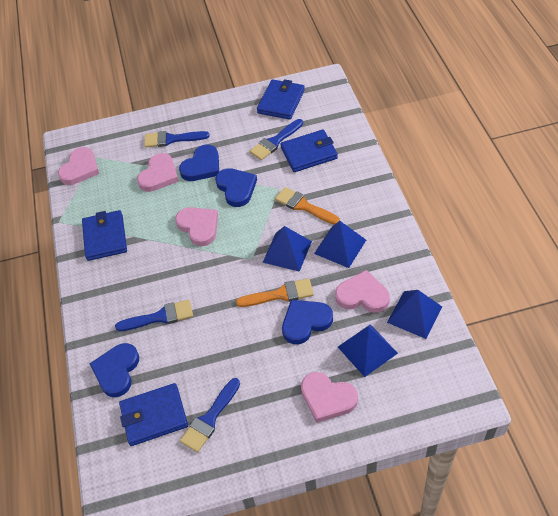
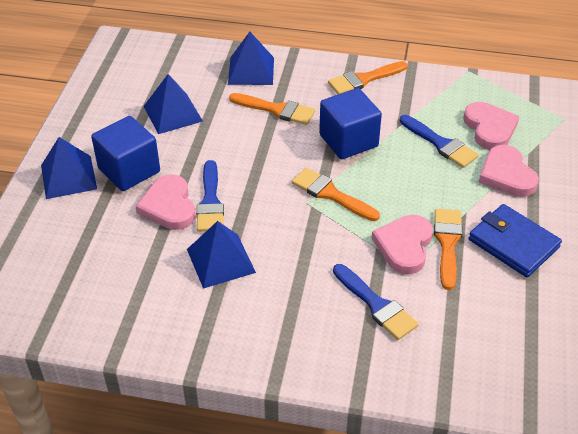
blue brush: [115,300,193,331] [144,131,210,147] [180,378,240,453] [250,119,303,160] = 4 -> [196,160,224,232] [333,264,419,340] [400,115,479,168] = 3
blue cube: none = 0 -> [91,116,160,191] [319,88,382,159] = 2
blue heart: [90,343,139,397] [179,145,219,181] [215,168,257,207] [282,300,333,344] = 4 -> none = 0
blue wallet: [82,210,127,261] [119,383,188,446] [257,79,305,120] [281,129,338,172] = 4 -> [469,204,562,277] = 1
orange brush: [236,278,314,307] [275,187,340,225] = 2 -> [229,93,315,125] [292,168,380,221] [328,61,408,94] [434,209,463,290] = 4
pink heart: [58,147,99,185] [137,153,179,192] [175,207,218,246] [301,372,358,423] [335,270,390,313] = 5 -> [136,175,195,230] [372,215,433,274] [463,102,519,150] [479,145,539,197] = 4

